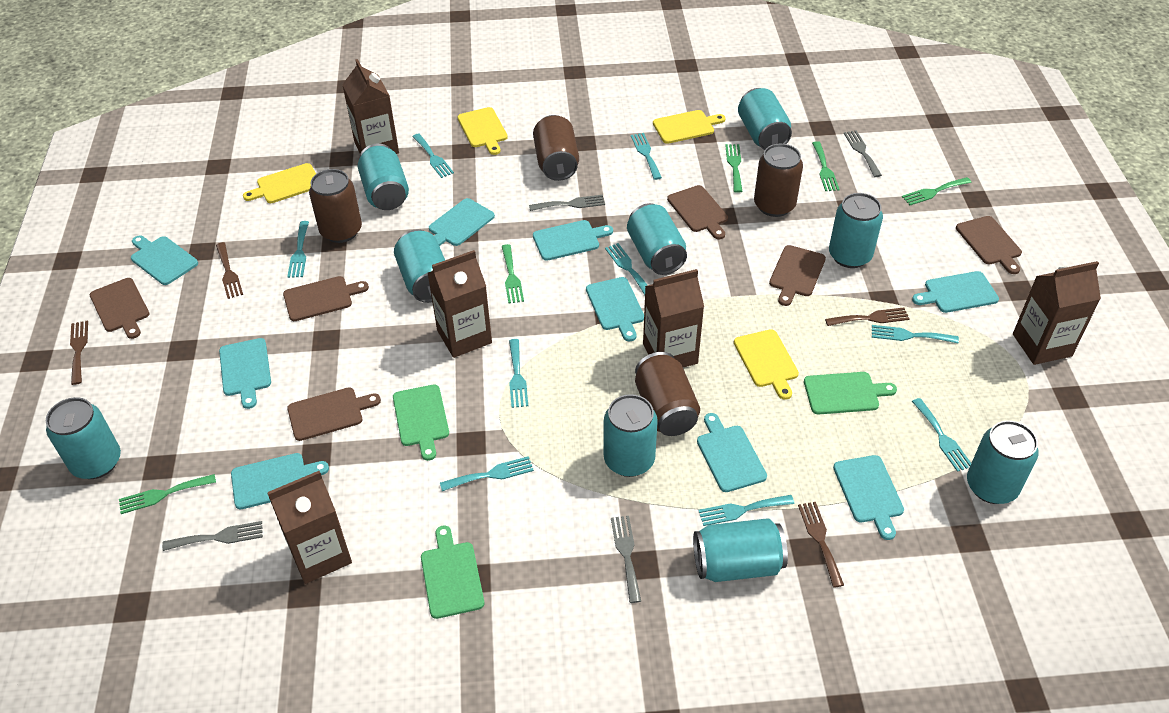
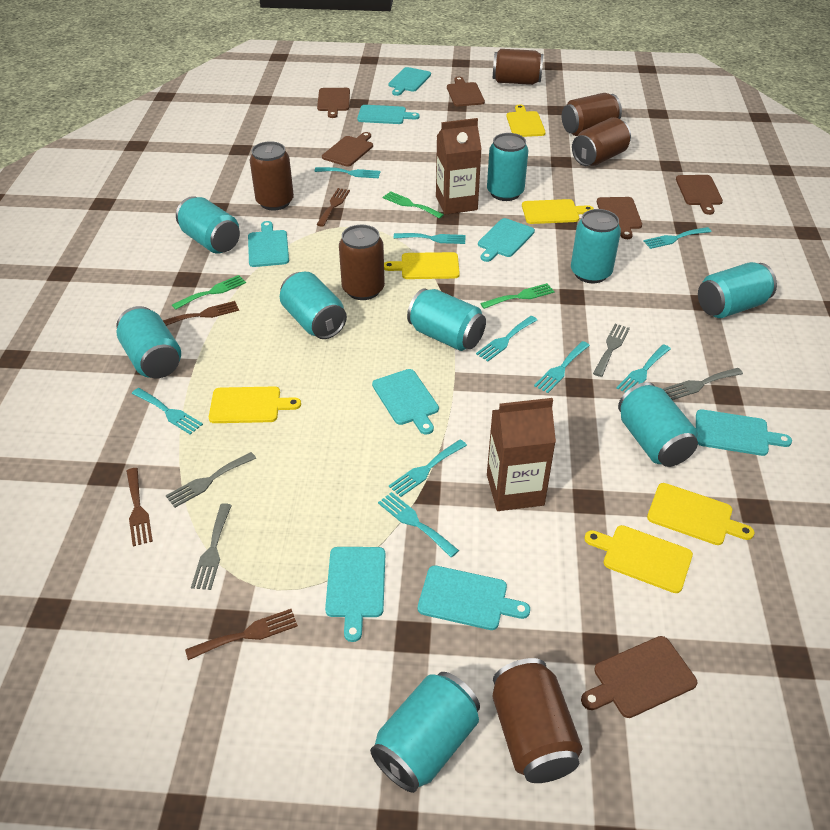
brown can: [309,169,362,243] [533,115,579,181] [635,352,700,436] [754,144,803,217] = 4 -> [250,141,294,211] [339,225,385,300] [492,658,582,783] [493,49,543,85] [562,93,622,136] [572,117,631,166] = 6
brown carton: [267,471,352,584] [342,59,399,154] [428,250,492,358] [643,269,704,367] [1013,261,1101,365] = 5 -> [436,118,482,215] [487,398,556,511] = 2
green cutting board: [393,384,449,461] [421,526,484,619] [804,372,897,414] = 3 -> none = 0
green fork: [119,474,216,514] [502,244,524,303] [725,144,743,193] [812,141,840,191] [902,177,972,205] = 5 -> [172,275,246,310] [383,191,444,219] [480,283,555,309] = 3
turquoise cutting board: [131,235,198,285] [219,338,271,409] [231,453,329,509] [429,198,495,246] [533,220,613,261] [586,277,644,341] [697,413,767,492] [833,455,904,540] [912,271,999,313] = 9 -> [248,221,289,267] [325,547,385,642] [357,105,420,124] [372,369,439,435] [388,67,431,96] [418,565,530,630] [478,218,535,262] [696,409,792,456] = 8
yellow cutting board: [243,163,316,203] [457,107,508,155] [653,110,726,144] [734,329,799,400] = 4 -> [209,387,301,423] [384,252,460,279] [506,105,546,137] [522,199,594,224] [584,525,693,593] [647,483,754,545] = 6

